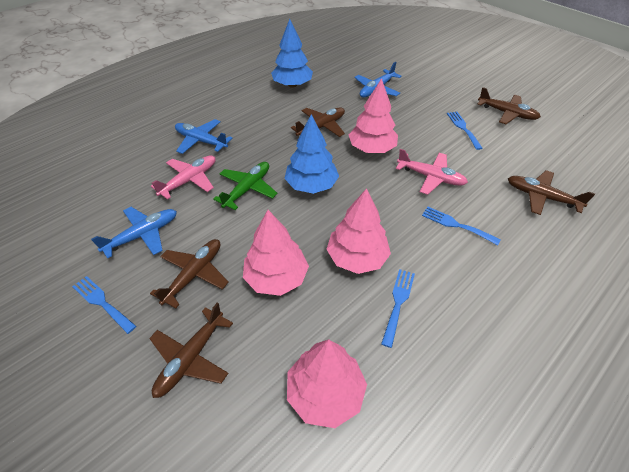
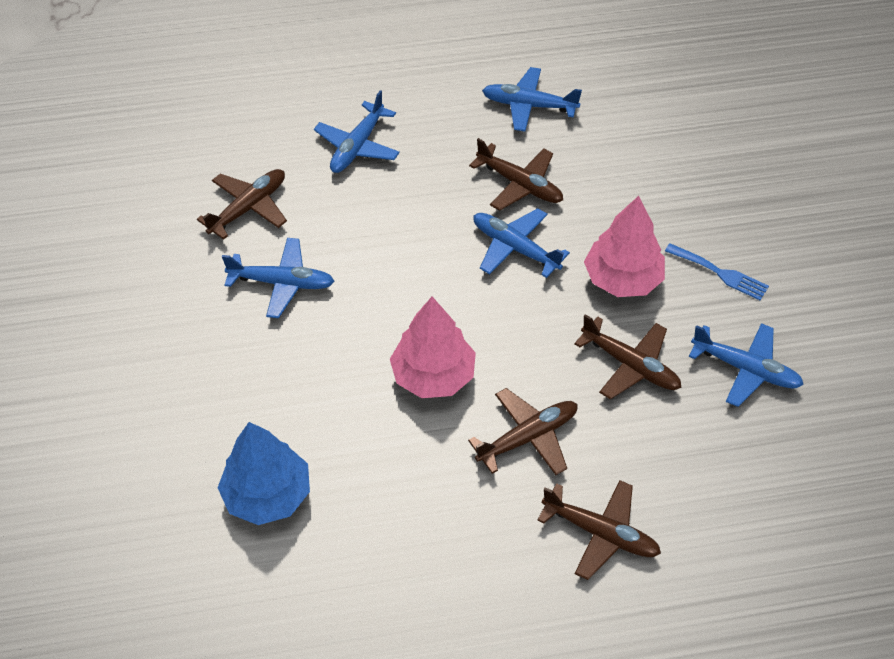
blue fork: [72,276,136,334] [381,269,415,348] [422,207,501,245] [447,112,483,150] = 4 -> [665,243,769,300] = 1
blue plane: [91,207,177,259] [175,119,233,154] [354,61,402,98] = 3 -> [222,238,335,318] [314,90,400,173] [473,208,570,278] [482,67,582,131] [689,323,804,407] = 5
blue tree: [271,19,313,88] [284,114,339,194] = 2 -> [218,422,310,525] = 1
green plane: [213,162,278,210] = 1 -> none = 0
pink plane: [151,155,216,199] [396,149,468,195] = 2 -> none = 0
pink tree: [243,210,309,296] [287,339,367,428] [326,188,391,274] [349,78,398,153] = 4 -> [390,297,476,398] [584,196,665,297] = 2

